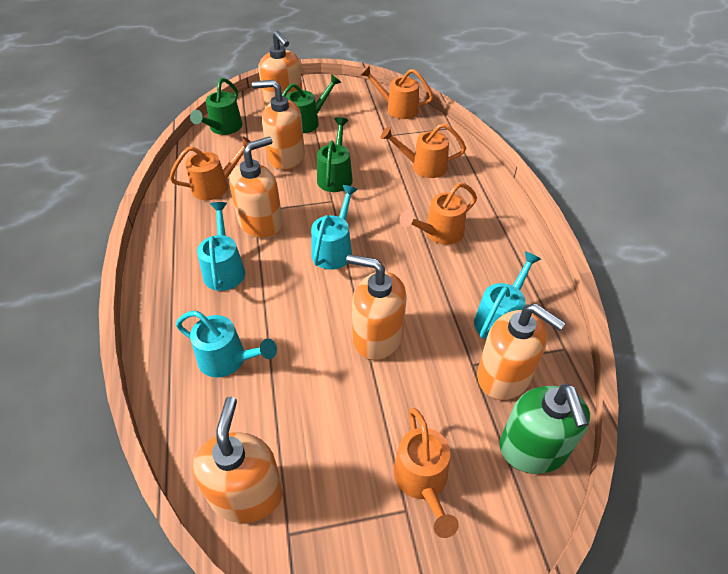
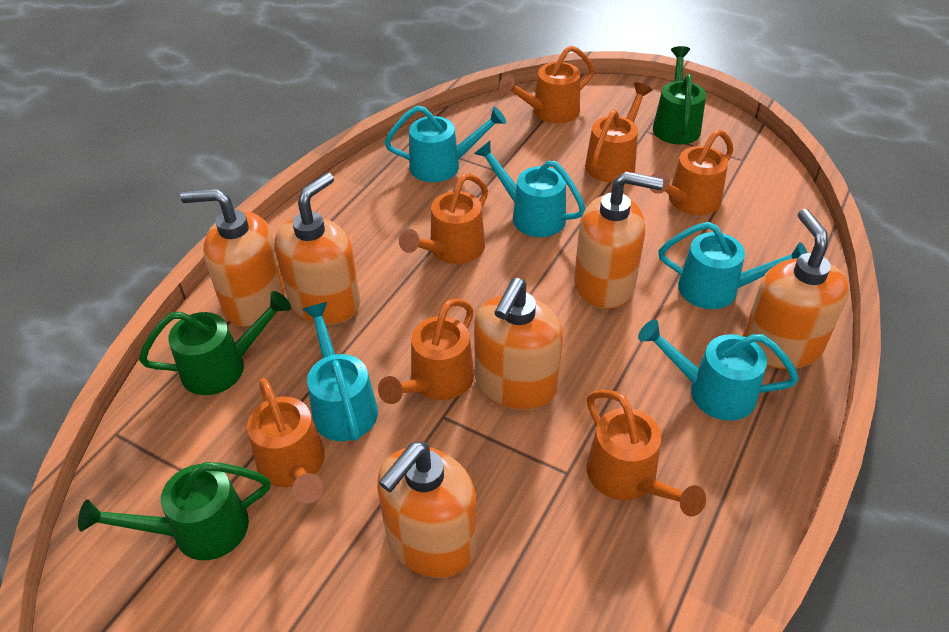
green soap dispenser: [499,383,590,474] = 1 -> none = 0
orange watering can: [169,137,251,200] [361,66,434,119] [381,123,466,178] [393,408,459,538] [399,182,477,245] = 5 -> [247,378,325,504] [378,298,474,404] [399,174,488,264] [499,45,595,124] [585,82,653,183] [587,390,706,517] [650,129,734,215] = 7
turquoise watering can: [176,311,277,378] [197,202,245,291] [311,185,358,270] [474,251,541,339] = 4 -> [303,302,378,441] [385,106,506,182] [474,141,586,237] [638,320,799,421] [658,222,807,309] = 5

